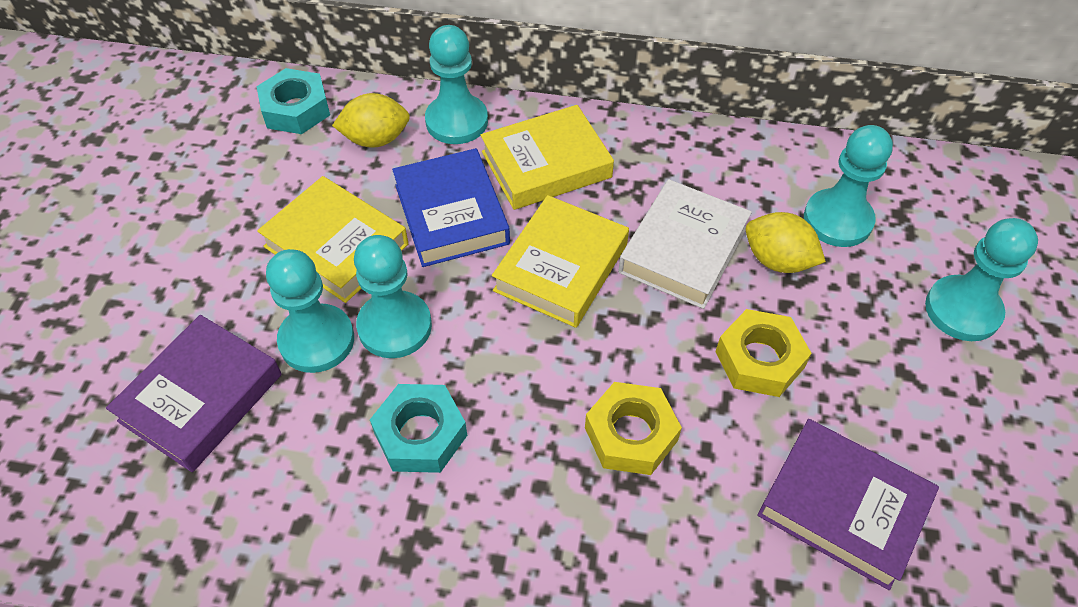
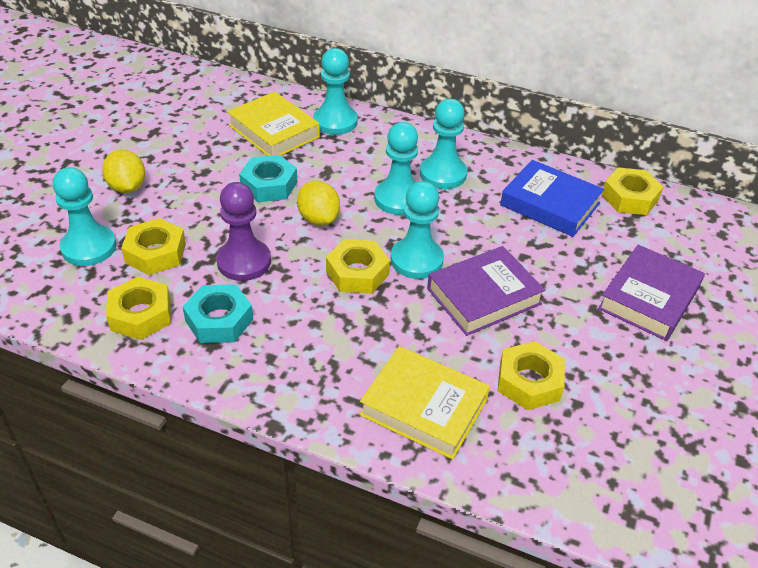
purple pawn: none = 0 -> [216,182,271,281] = 1
white book: [618,179,752,309] = 1 -> none = 0
yellow book: [257,176,408,303] [480,105,614,210] [492,195,629,328] = 3 -> [227,91,320,156] [360,346,490,460] = 2
yellow nut: [585,382,682,475] [715,309,812,397] = 2 -> [106,277,171,340] [121,218,186,275] [326,239,390,294] [498,341,565,410] [602,167,663,215] = 5

